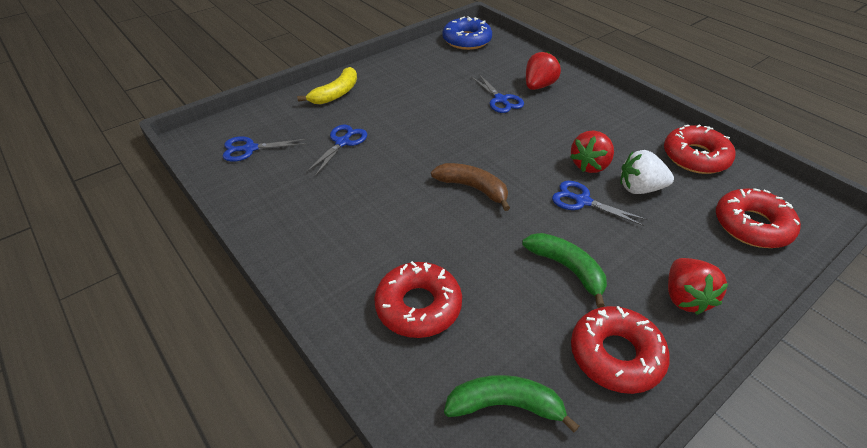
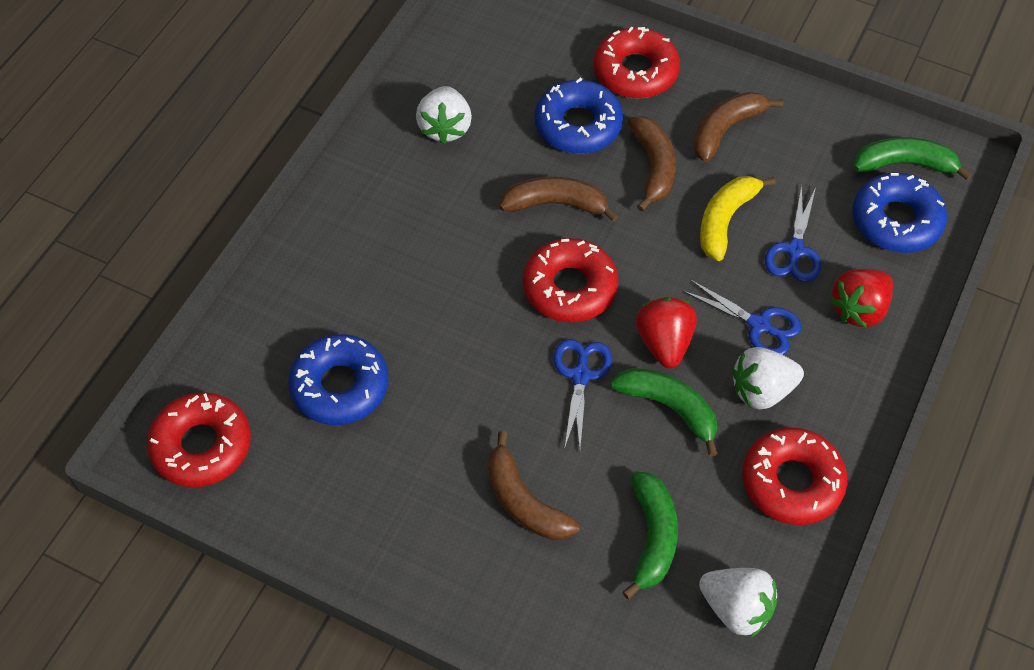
blue donut: [442,16,492,50] = 1 -> [288,334,388,425] [535,78,623,154] [853,173,947,253] = 3
blue scissors: [222,136,307,162] [306,125,367,176] [472,74,524,113] [552,181,648,226] = 4 -> [554,339,612,450] [683,280,801,355] [765,185,821,282] = 3
brown banana: [431,163,510,211] = 1 -> [487,431,580,540] [500,177,618,222] [628,116,676,212] [693,92,783,162] = 4
green banana: [444,375,579,432] [522,233,607,308] = 2 -> [610,368,718,457] [622,471,678,599] [854,137,972,180] = 3
red strawberry: [526,51,561,90] [570,131,614,173] [668,258,729,315] = 3 -> [636,297,697,368] [829,269,893,328] = 2
white strawberry: [620,150,674,194] = 1 -> [416,86,472,144] [699,568,778,637] [732,347,804,409] = 3

